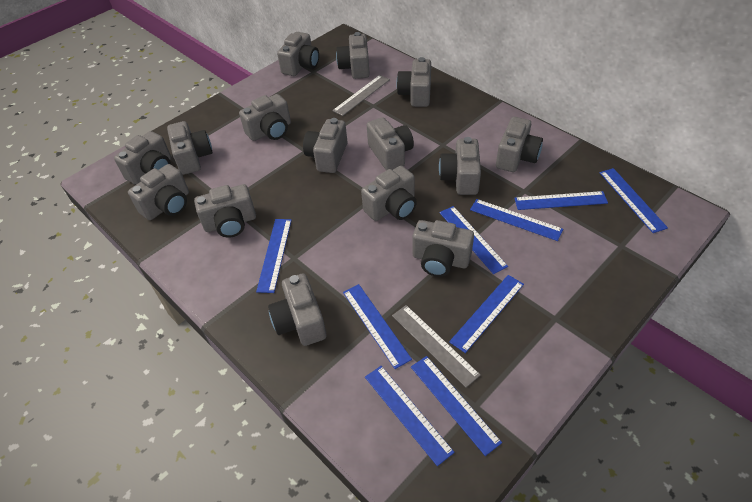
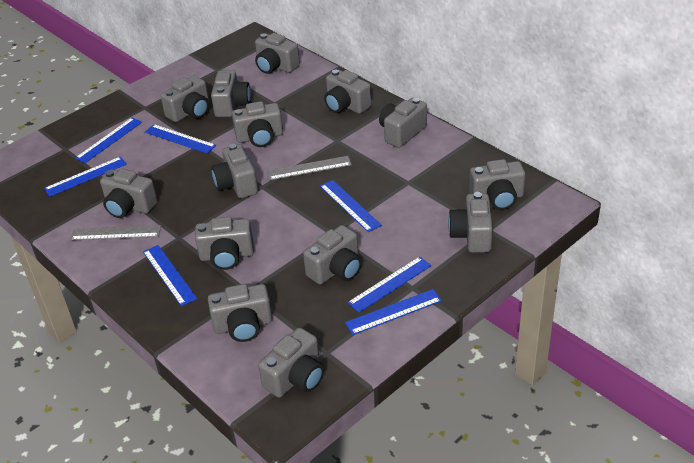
blue ruler: [256,219,292,293] [343,284,412,369] [365,366,454,466] [411,356,502,456] [440,206,508,274] [449,275,524,353] [470,199,563,241] [514,191,608,210] [600,168,668,233] = 9 -> [44,157,127,197] [75,118,142,163] [143,245,197,306] [145,124,216,154] [320,180,382,232] [345,289,442,335] [347,256,431,313] = 7
grey camera: [114,131,171,185] [128,164,189,220] [167,121,213,175] [194,184,256,238] [239,94,291,141] [268,274,326,346] [277,32,319,76] [303,118,347,173] [336,32,370,79] [361,166,417,221] [367,117,414,170] [396,57,431,107] [413,220,474,277] [439,137,481,195] [496,117,543,172] = 15 -> [100,169,157,218] [161,76,209,122] [195,217,254,270] [208,284,272,342] [211,70,251,117] [211,144,258,198] [232,101,283,147] [255,33,300,74] [258,327,324,398] [303,225,362,285] [324,70,371,114] [379,98,427,148] [448,192,493,253] [469,159,525,210] = 14

